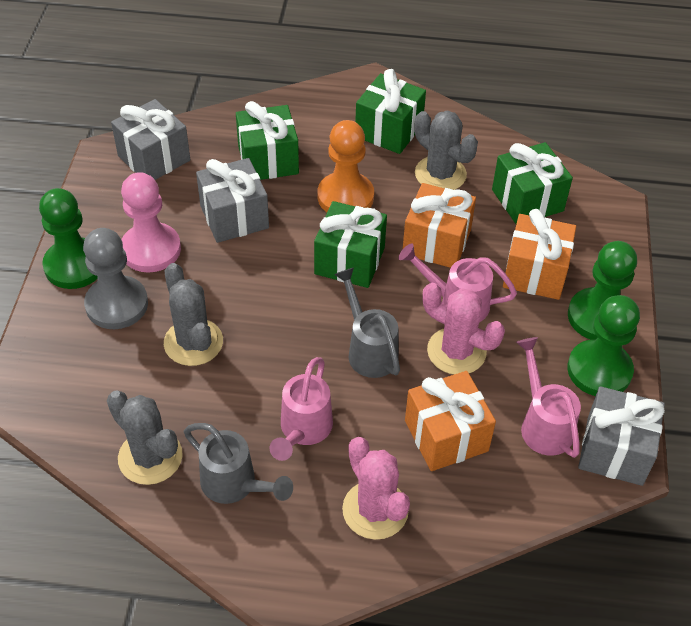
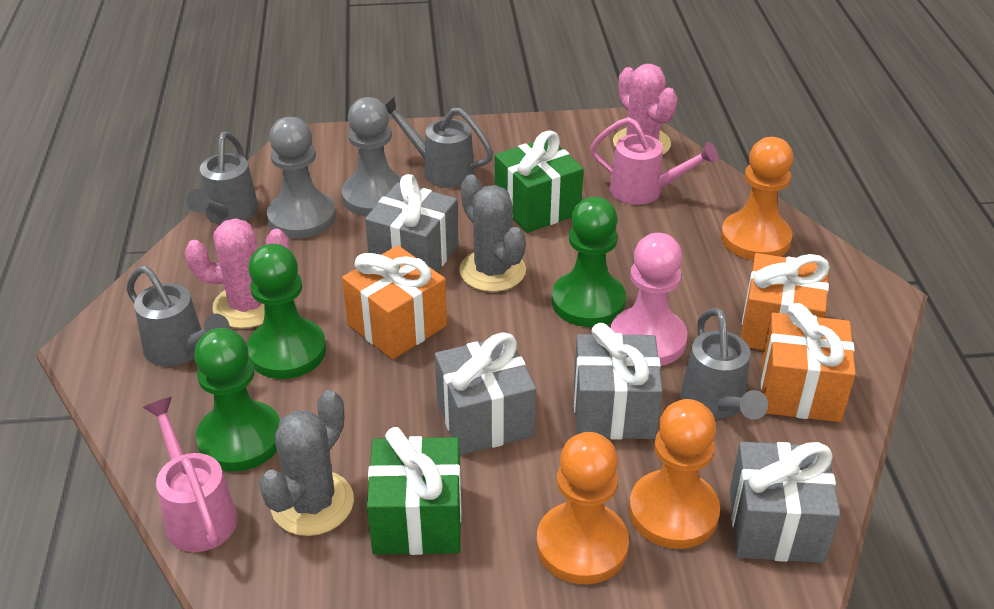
green gift: [236,101,299,180] [314,201,387,288] [355,69,426,154] [492,142,573,224] = 4 -> [367,427,462,555] [495,130,584,233] = 2
grey cactus: [107,390,183,485] [164,263,223,366] [414,111,478,190] = 3 -> [259,390,354,536] [459,174,526,292] = 2
grey gift: [111,99,190,180] [196,158,269,243] [578,386,665,486] = 3 -> [365,174,458,272] [435,332,536,455] [574,323,663,440] [730,442,840,563] = 4
grey pawn: [83,228,148,329] = 1 -> [267,117,336,239] [341,97,402,216] = 2
grey watering can: [184,423,293,504] [334,267,400,378] = 2 -> [126,266,230,367] [186,132,259,225] [385,97,493,188] [681,308,768,420] = 4
orange pawn: [318,120,374,212] = 1 -> [536,432,629,584] [629,399,720,549] [721,137,793,260] = 3
pink watering can: [270,357,333,461] [398,243,517,322] [516,337,581,458] = 3 -> [143,397,238,552] [590,117,719,205] = 2

